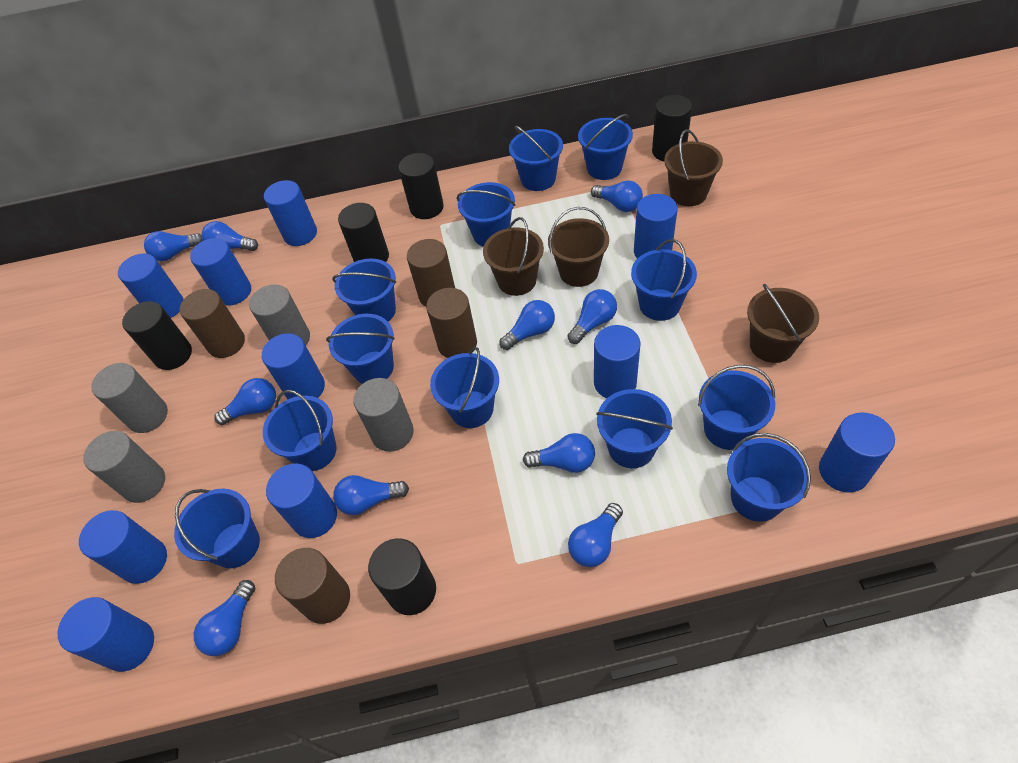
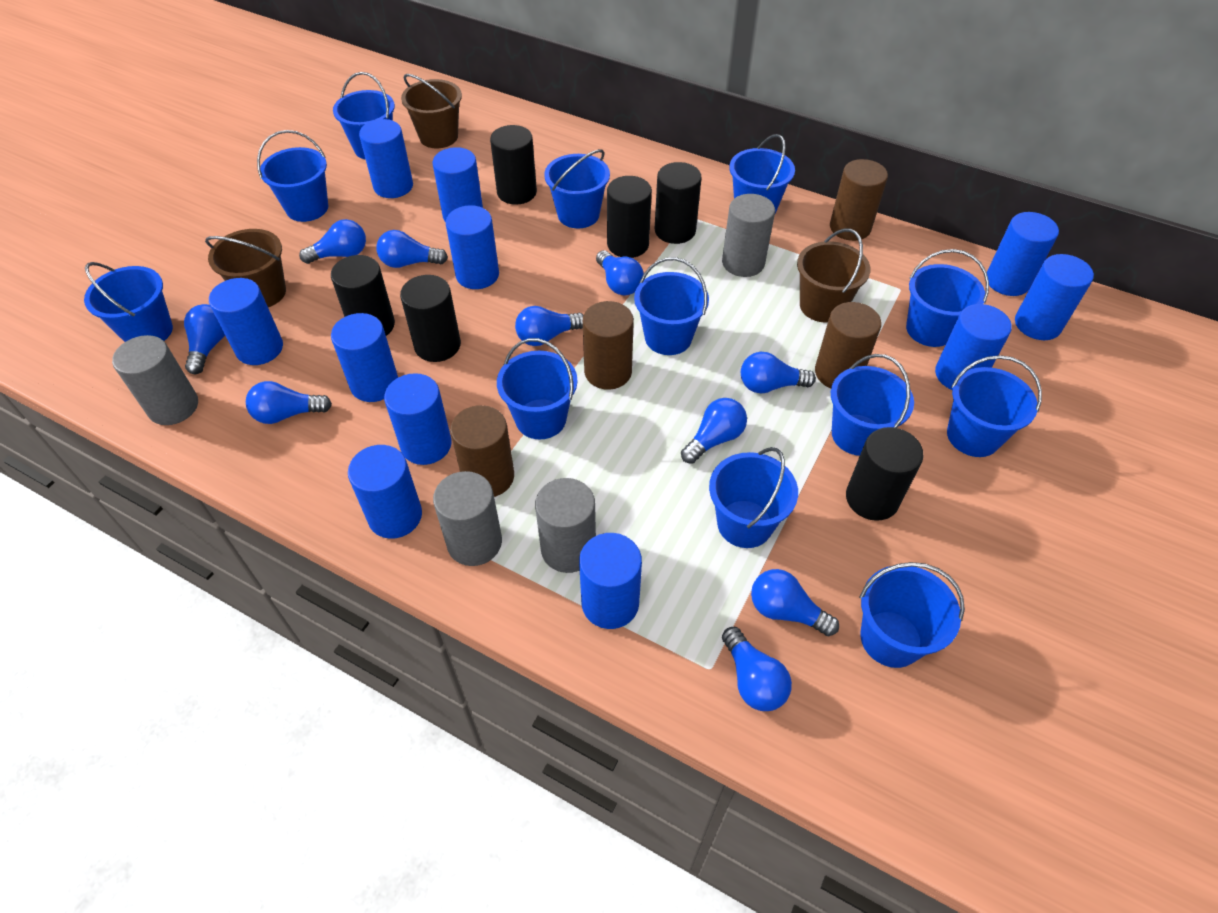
black cylinder: [122,301,192,370] [338,203,389,262] [368,538,436,615] [399,153,444,219] [652,95,692,161] = 5 -> [331,255,395,336] [400,275,461,362] [490,125,537,205] [607,176,652,258] [655,162,702,244] [846,427,924,521] = 6
blue cylinder: [57,597,154,672] [79,510,167,584] [118,253,184,318] [190,238,251,306] [262,333,325,399] [264,180,317,246] [266,464,337,538] [594,325,641,399] [634,194,678,259] [819,413,895,493] = 10 -> [209,278,283,365] [331,313,398,402] [348,445,422,539] [359,119,413,198] [384,373,452,465] [433,147,483,222] [446,205,499,289] [579,533,642,629] [935,304,1012,390] [987,212,1059,296] [1015,254,1094,340] = 11
brown bucket: [483,217,544,296] [548,207,609,287] [664,129,723,206] [747,284,819,363] = 4 -> [205,229,286,307] [401,74,462,148] [797,228,871,322] = 3

